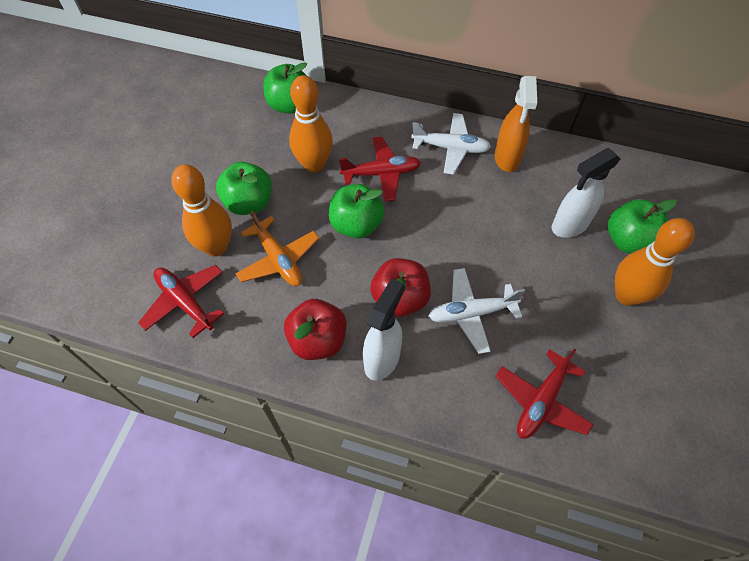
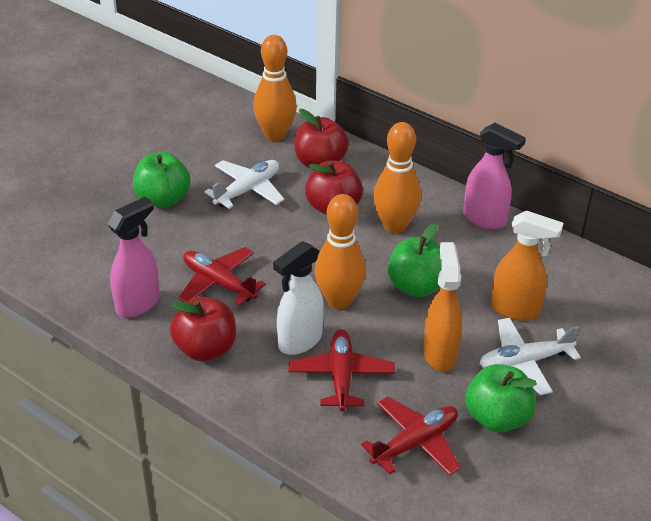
green apple: [216,162,272,215] [263,62,307,114] [329,184,385,239] [608,199,677,254] = 4 -> [133,152,191,208] [388,223,441,297] [465,364,537,432] = 3
orange plane: [235,211,319,286] = 1 -> none = 0
orange spray bottle: [494,76,537,172] = 1 -> [423,242,462,371] [491,210,563,321] = 2
pink spray bottle: none = 0 -> [108,197,160,318] [464,123,526,230] = 2
red apple: [284,299,347,360] [370,258,431,317] = 2 -> [170,297,236,361] [294,109,349,169] [305,161,363,215] = 3
white spray bottle: [363,278,405,381] [552,148,621,238] = 2 -> [273,241,324,355] = 1

